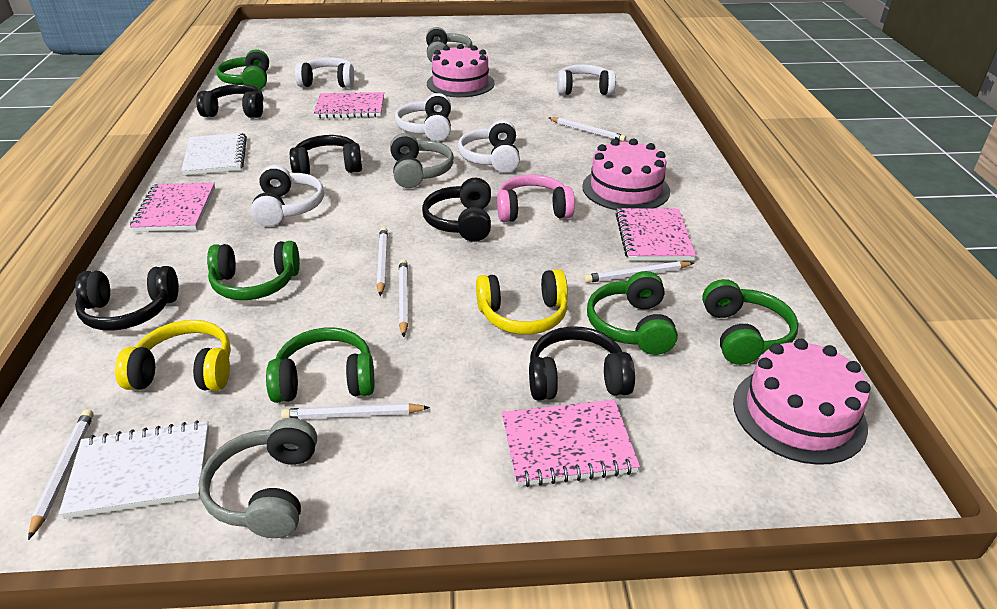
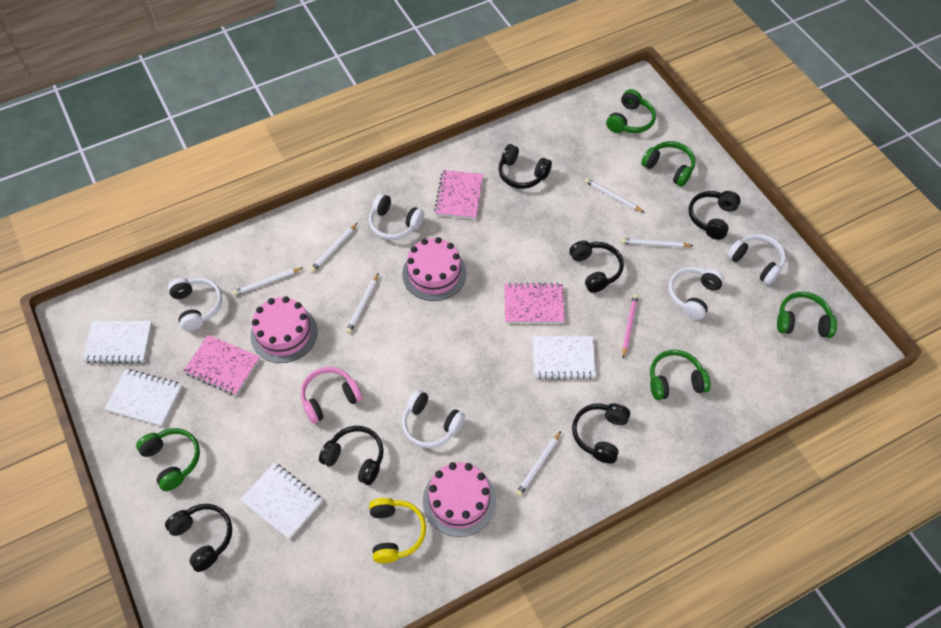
black headphones: [75,266,179,331] [196,84,263,118] [290,135,362,174] [422,178,491,242] [529,326,635,401] = 5 -> [165,504,232,572] [319,426,384,485] [499,144,552,189] [569,241,624,293] [572,403,630,464] [689,191,741,240] = 6
grey headphones: [199,418,317,538] [390,133,454,188] [426,27,472,62] = 3 -> none = 0
pink notebook: [130,182,215,232] [314,92,384,118] [502,400,640,487] [616,208,696,261] = 4 -> [183,335,260,396] [434,170,483,219] [504,283,565,323] = 3
pink pencil: none = 0 -> [622,294,638,358] = 1
white notebook: [59,420,209,519] [181,133,247,175] = 2 -> [82,321,152,363] [104,369,182,427] [240,462,323,540] [533,336,596,379] = 4
yellow headphones: [115,320,231,391] [476,269,568,335] = 2 -> [369,498,426,563] = 1

